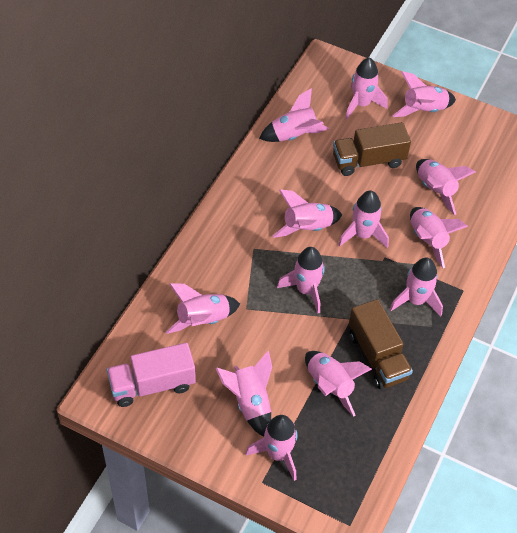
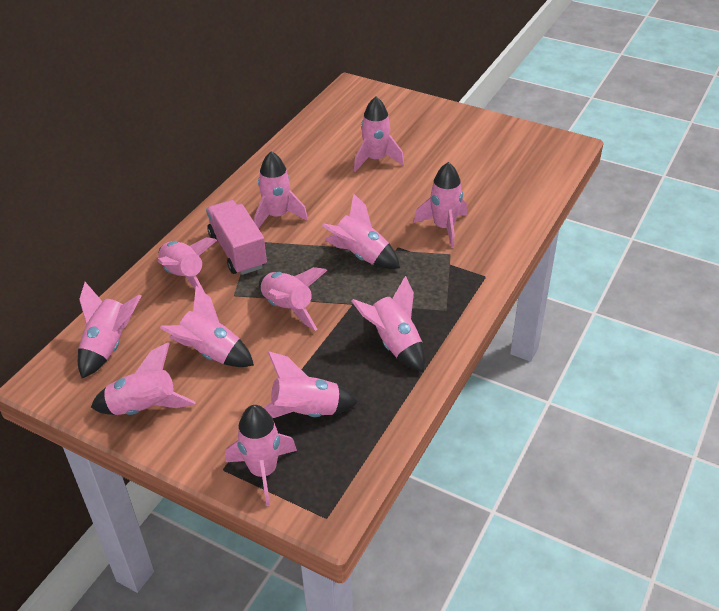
brown truck: [333,122,411,176] [349,299,413,389] = 2 -> none = 0
pink rocket: [166,284,240,334] [216,351,272,437] [246,415,297,481] [259,88,329,142] [272,189,342,238] [277,247,325,313] [305,351,372,417] [338,190,389,248] [345,57,388,119] [390,258,443,316] [392,71,456,117] [410,207,468,268] [416,159,476,215] = 13 -> [78,282,141,378] [91,342,195,415] [158,237,217,292] [160,286,254,367] [225,405,297,506] [254,151,308,229] [259,267,327,331] [264,351,358,418] [322,194,400,269] [351,276,425,372] [354,97,404,172] [414,162,467,248] = 12

